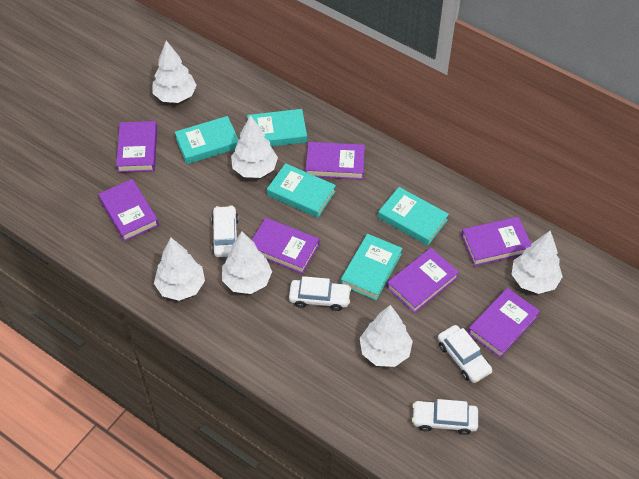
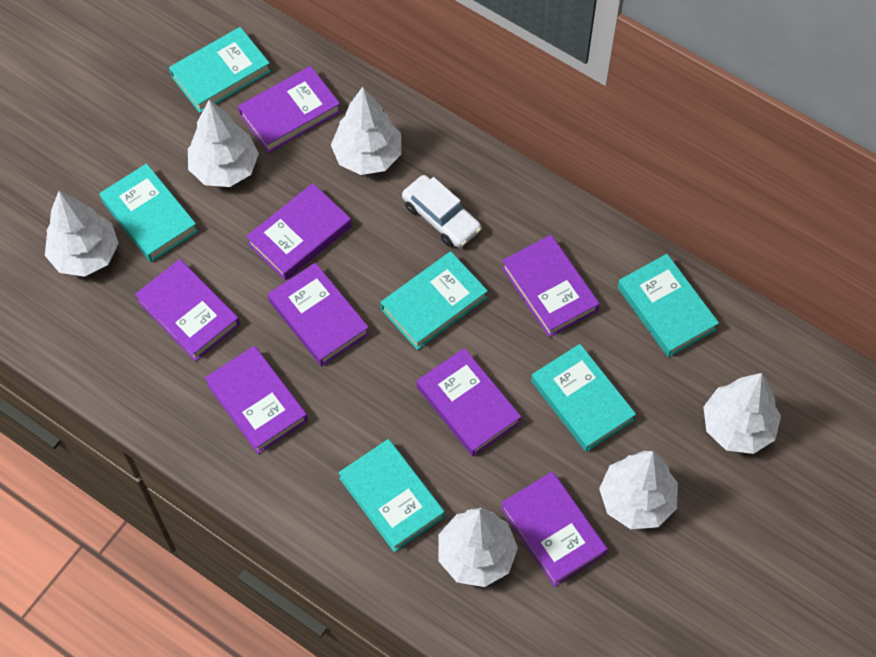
purple book: [98,179,159,242] [116,121,157,173] [252,218,319,274] [306,142,365,180] [387,248,459,313] [461,217,531,266] [468,288,540,358] = 7 -> [135,259,240,361] [205,346,308,454] [238,66,341,153] [246,183,351,280] [268,263,369,366] [417,348,521,456] [501,471,607,587] [502,235,600,337] = 8
turquoise book: [175,116,239,164] [247,109,307,147] [267,163,336,218] [341,234,403,300] [378,187,449,246] = 5 -> [99,163,198,262] [169,27,271,113] [338,439,445,552] [380,251,488,350] [531,344,636,452] [617,254,719,357] = 6
white car: [211,205,239,257] [289,276,351,311] [412,399,478,435] [438,325,492,383] = 4 -> [402,175,481,248] = 1

